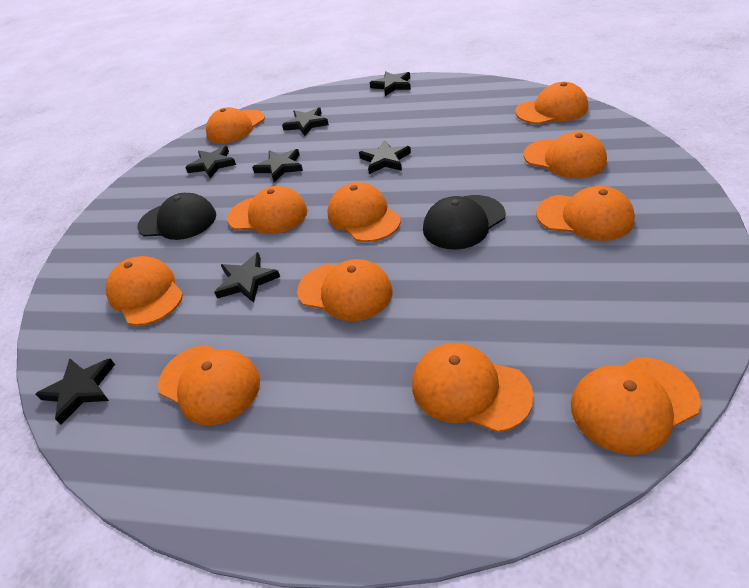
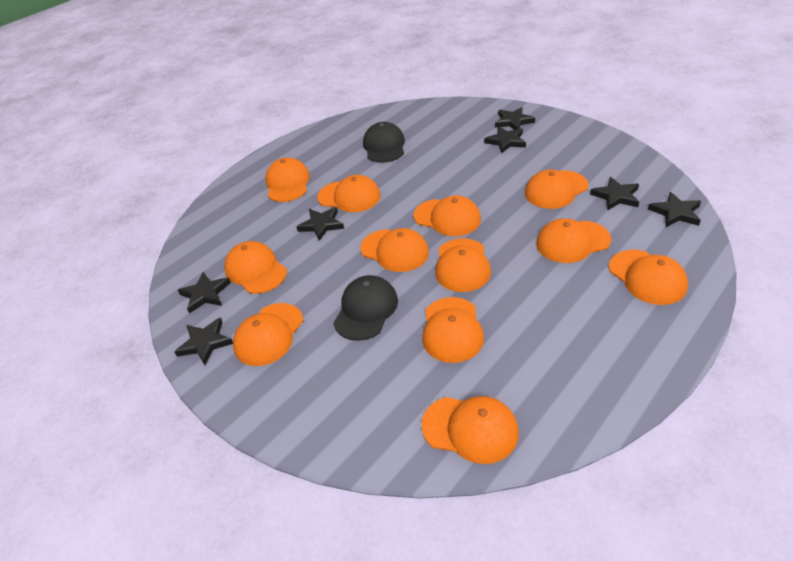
orange cap: [106,256,183,326] [158,345,260,426] [206,107,265,144] [227,186,308,234] [297,259,393,321] [327,182,401,242] [412,343,534,432] [515,82,588,124] [523,132,607,178] [536,186,635,241] [571,357,701,455] = 11 -> [224,241,287,294] [233,303,303,366] [265,157,310,202] [317,175,381,212] [360,228,429,272] [413,196,481,236] [421,396,519,464] [422,297,484,363] [435,238,491,292] [525,170,589,209] [536,218,611,263] [609,250,688,305] = 12

